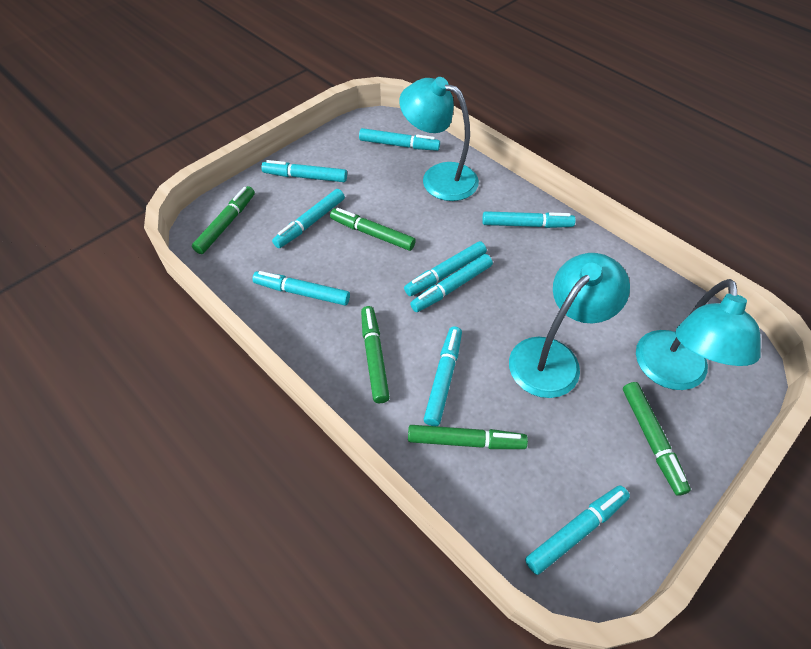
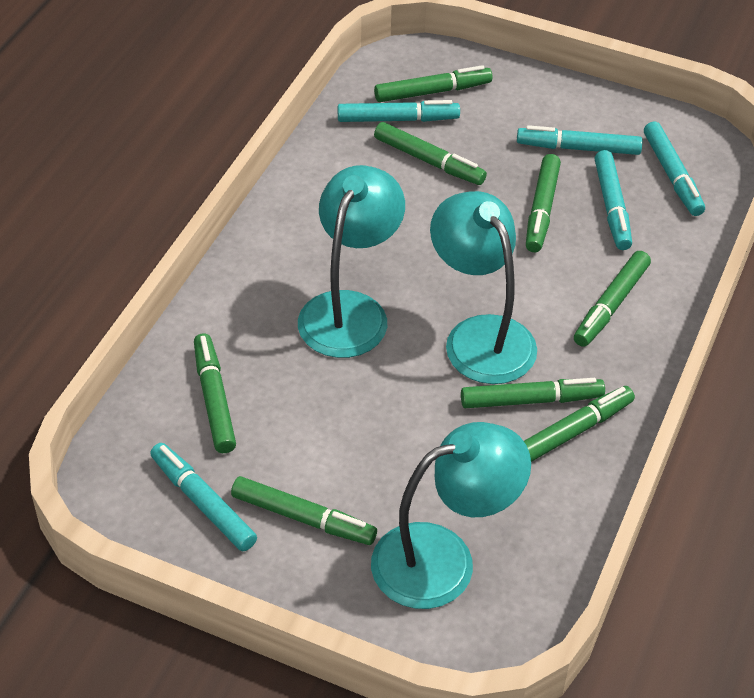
green marker: [192,186,255,254] [330,208,416,251] [361,306,390,403] [408,425,528,449] [623,382,691,496] = 5 -> [194,333,236,453] [231,476,377,545] [374,65,493,102] [374,122,487,185] [461,378,605,408] [524,386,635,462] [526,154,561,252] [574,251,651,347] = 8
turquoise marker: [252,271,350,305] [261,160,347,182] [272,189,345,248] [359,128,440,151] [404,241,487,296] [410,254,493,312] [424,327,462,426] [482,211,576,228] [525,485,630,575] = 9 -> [150,443,257,551] [338,100,460,122] [517,125,642,155] [595,150,632,250] [644,122,705,216] = 5

